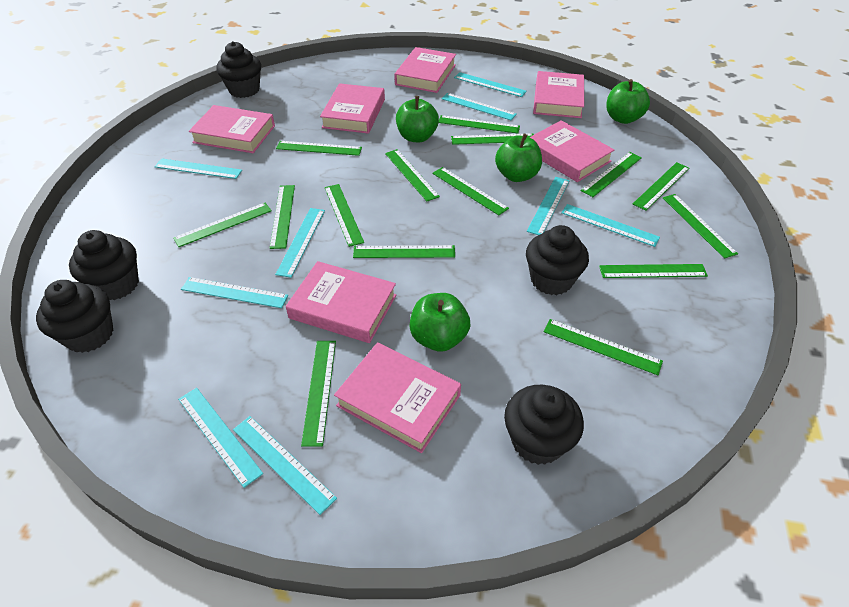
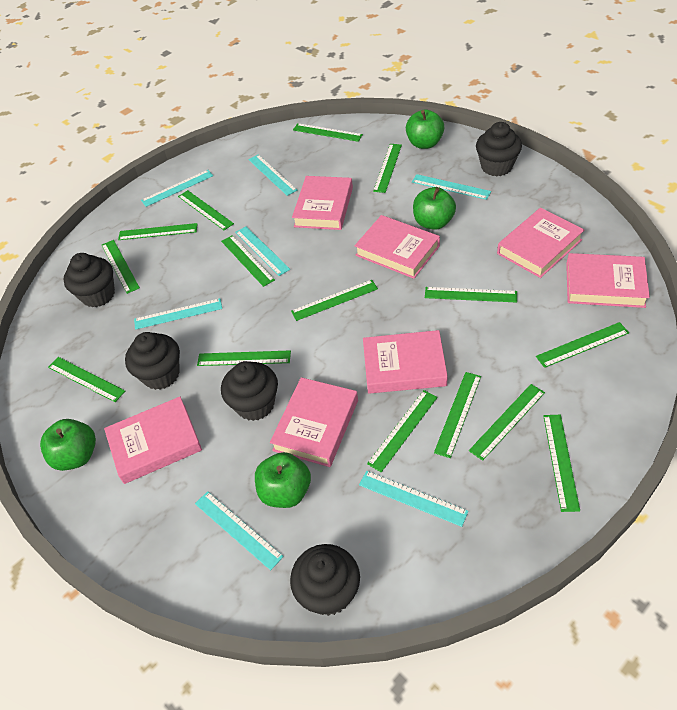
turquoise ruler: [154,158,242,179] [178,388,263,488] [181,277,288,308] [233,416,337,515] [275,208,325,278] [441,93,517,120] [454,72,527,97] [527,177,570,235] [561,204,660,247] = 9 -> [134,298,222,330] [141,170,213,207] [195,491,284,570] [235,226,290,276] [248,154,297,196] [359,471,469,527] [412,174,491,200] = 7

